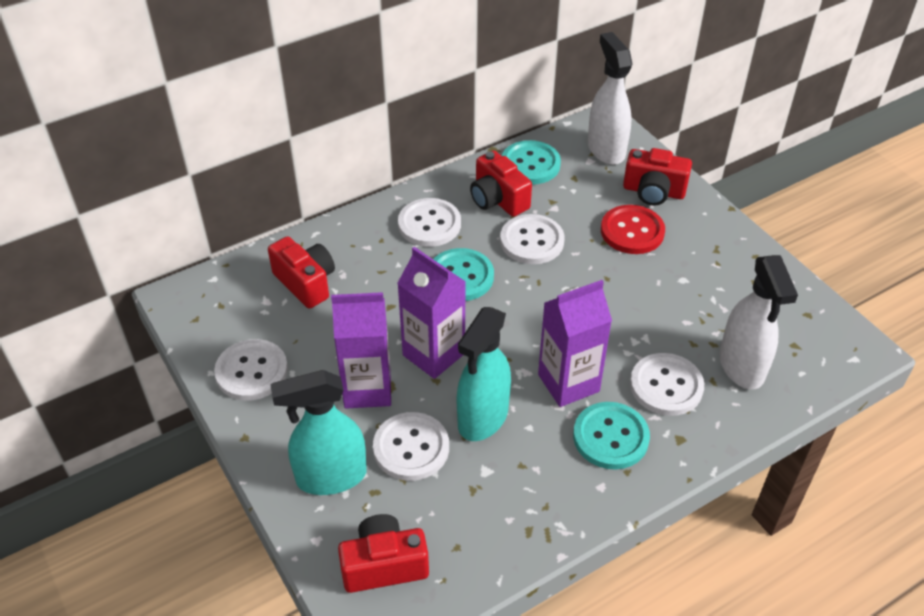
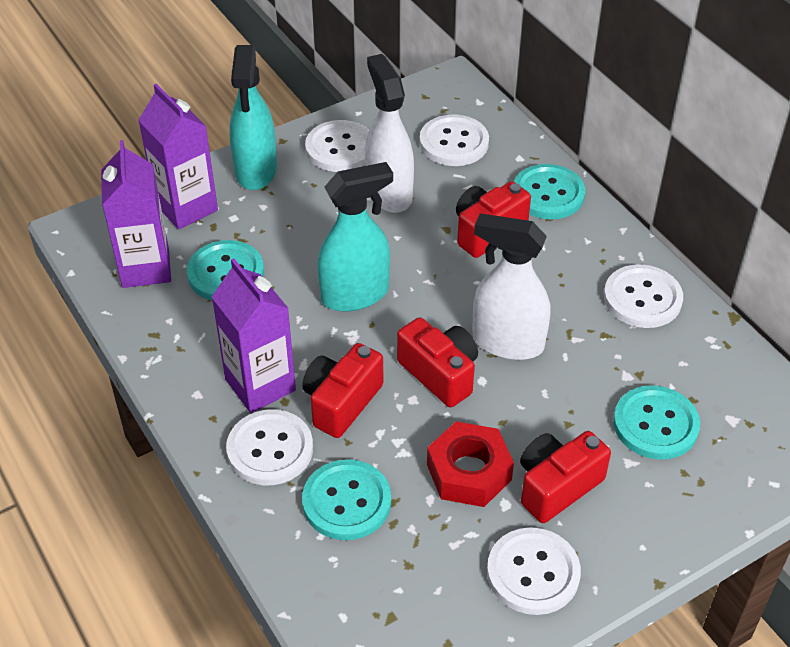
red button: [601,205,665,254] = 1 -> none = 0
red nut: none = 0 -> [427,421,514,507] = 1
turquoise button: [433,248,494,301] [502,140,561,184] [573,402,650,470] = 3 -> [187,240,264,300] [302,459,391,540] [514,164,585,219] [613,386,700,460] = 4

